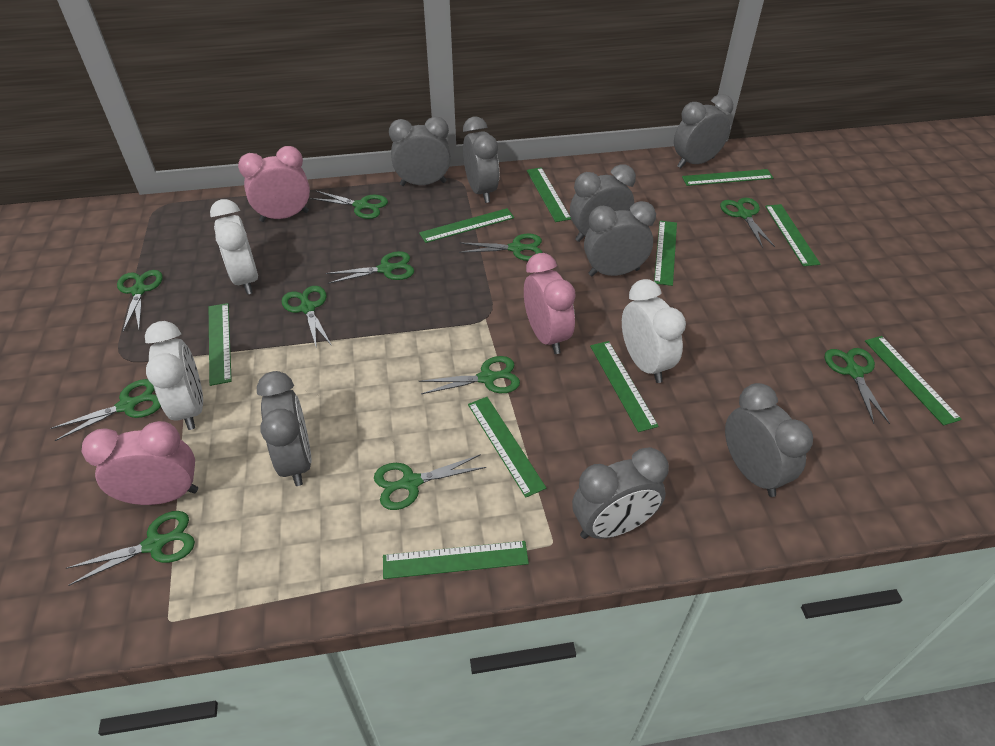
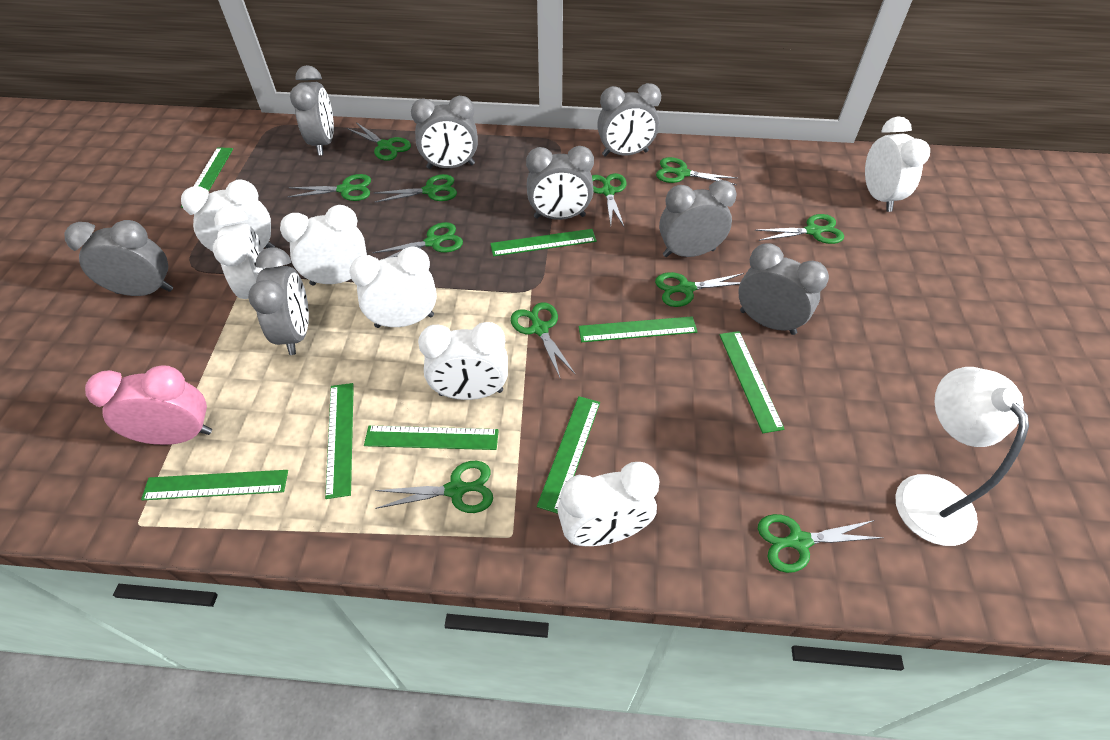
green ruler: [209,303,232,386] [383,541,529,579] [419,208,514,243] [468,397,546,498] [527,168,571,222] [590,341,659,432] [654,221,677,286] [682,169,773,186] [765,204,820,266] [865,336,962,426] = 10 -> [141,470,288,500] [181,147,233,208] [325,383,354,499] [364,425,499,450] [490,229,597,256] [537,396,600,514] [579,316,697,342] [719,331,784,433] = 8
pink clock: [82,421,198,505] [238,146,310,222] [524,253,576,354] = 3 -> [85,365,212,445] = 1
white clock: [145,321,203,430] [210,199,258,295] [622,279,686,383] = 3 -> [181,179,275,252] [213,206,265,299] [280,205,367,286] [349,246,437,328] [418,322,508,400] [558,462,659,546] [865,116,930,212] = 7
white lamp: none = 0 -> [895,367,1029,546] = 1

